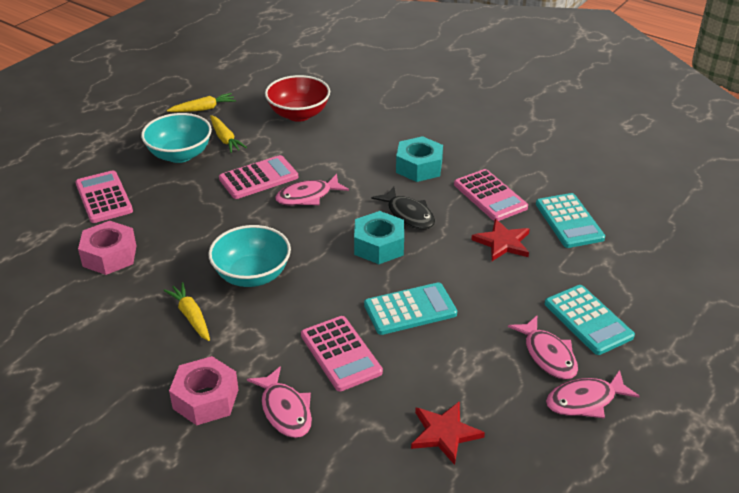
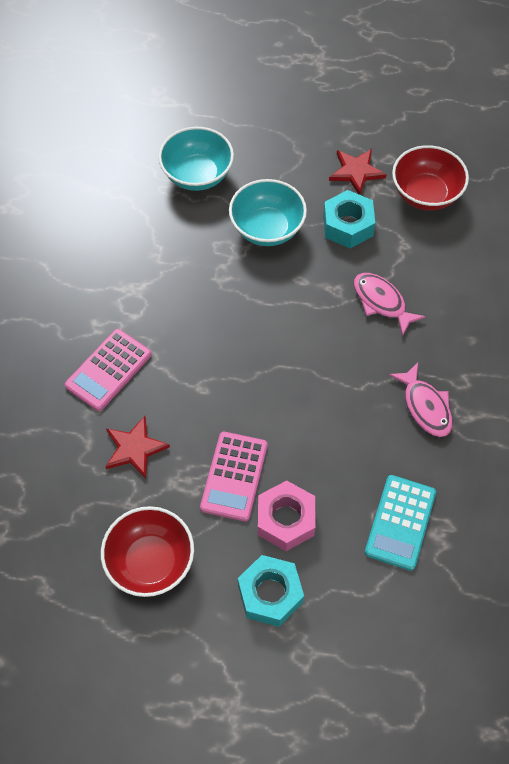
black fish: [371,187,435,229] = 1 -> none = 0
pink calculator: [75,170,133,223] [219,155,298,199] [301,316,383,391] [454,169,528,221] = 4 -> [65,329,152,411] [200,432,267,521] = 2
pink fish: [247,366,312,438] [275,174,349,206] [508,316,578,380] [546,370,640,418] = 4 -> [354,273,426,336] [389,362,453,437] = 2
pink nut: [78,221,136,275] [169,356,239,425] = 2 -> [258,480,316,551] = 1
red bowl: [265,75,330,122] = 1 -> [101,506,194,597] [392,145,469,210] = 2
turquoise calculator: [364,283,457,335] [536,193,605,248] [545,285,635,355] = 3 -> [365,475,436,571] = 1
yellow carrot: [163,282,210,341] [167,93,236,112] [210,115,247,153] = 3 -> none = 0

